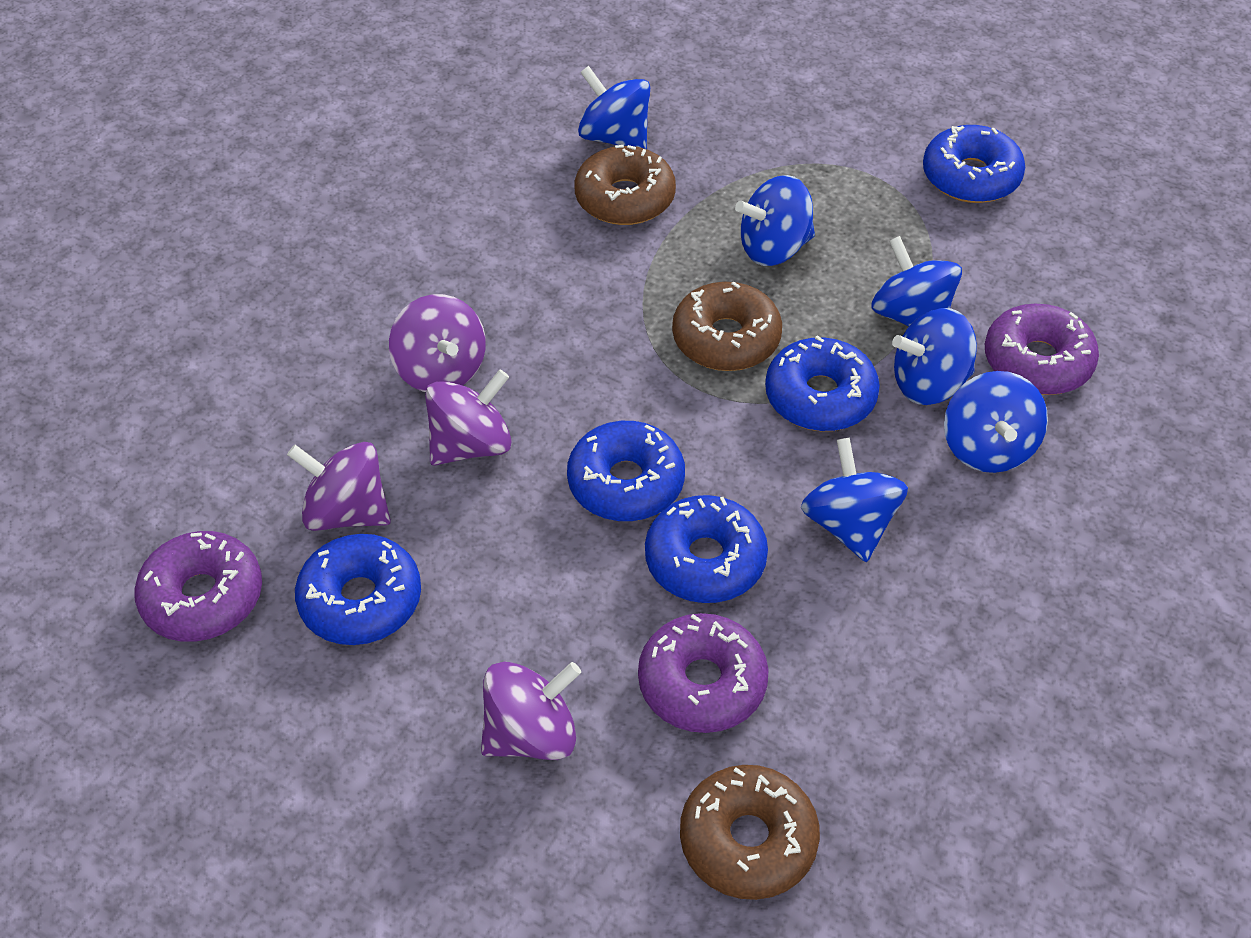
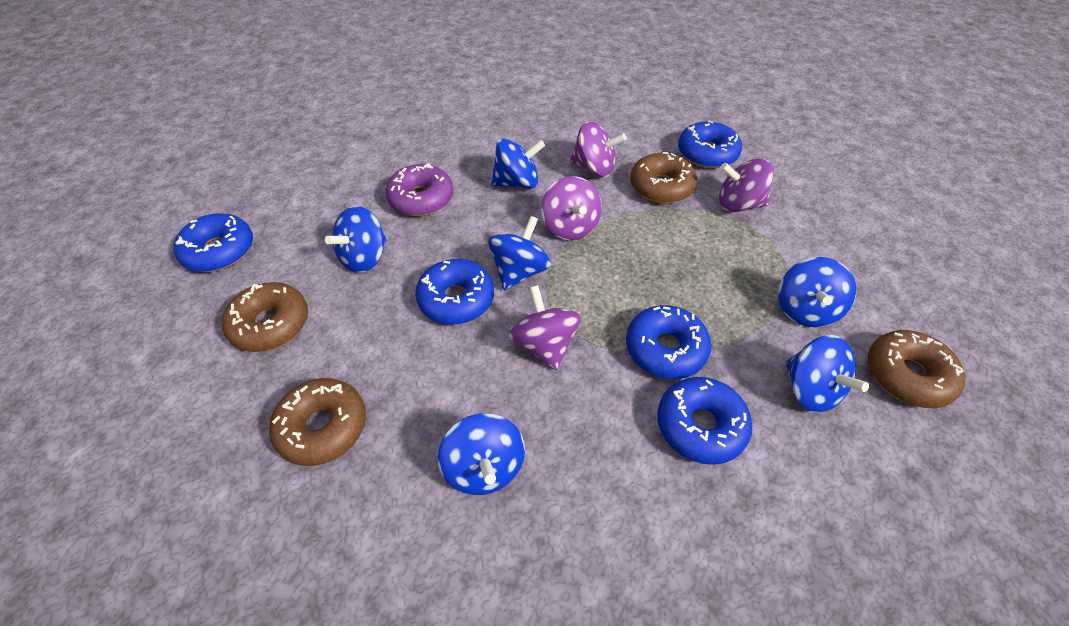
brown donut: [575,145,676,225] [672,281,782,371] [680,765,820,900] = 3 -> [222,282,308,352] [269,378,366,466] [630,152,697,203] [868,330,966,408] = 4
purple donut: [134,531,262,642] [638,613,769,733] [985,304,1099,395] = 3 -> [385,164,453,216] = 1

